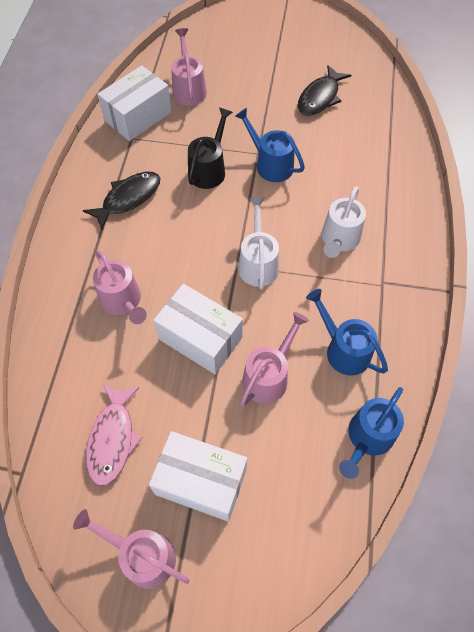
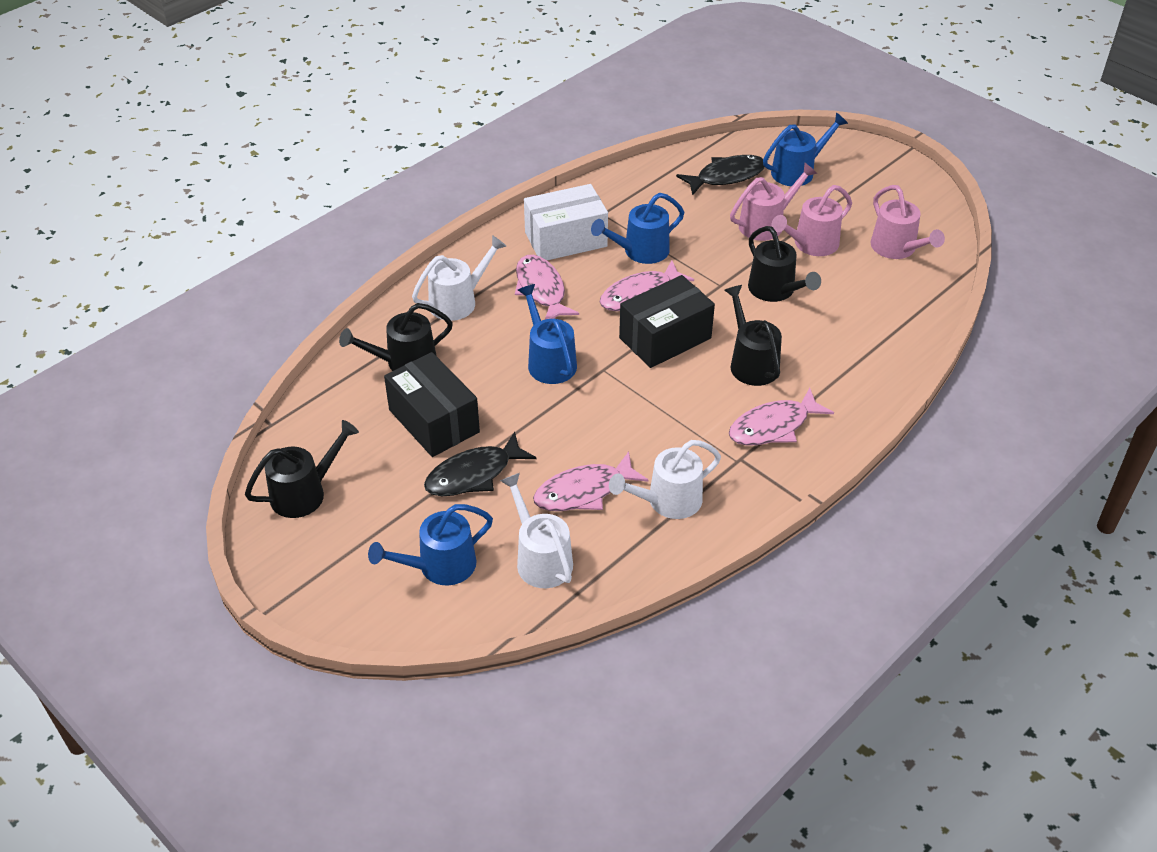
black box: none = 0 -> [384,352,480,457] [619,275,715,368] = 2
black watering can: [188,108,233,189] = 1 -> [245,420,359,518] [339,303,453,371] [724,285,782,386] [748,226,821,302] = 4
blue watering can: [235,108,305,182] [306,289,388,376] [339,387,404,479] = 3 -> [368,504,493,585] [518,284,577,384] [591,193,684,264] [763,113,848,186] = 4
pink fish: [86,384,143,487] = 1 -> [515,255,579,319] [533,451,649,511] [599,260,694,311] [729,388,834,446] = 4
pink watering can: [73,509,190,589] [93,250,147,324] [171,28,207,106] [240,312,309,406] = 4 -> [730,163,817,241] [772,185,852,256] [871,185,945,259] = 3
white box: [97,65,172,141] [149,431,247,522] [153,284,243,374] = 3 -> [524,184,608,260] = 1
white watering can: [238,198,279,290] [322,186,366,258] = 2 -> [412,235,506,321] [500,473,573,588] [609,440,721,519] = 3

